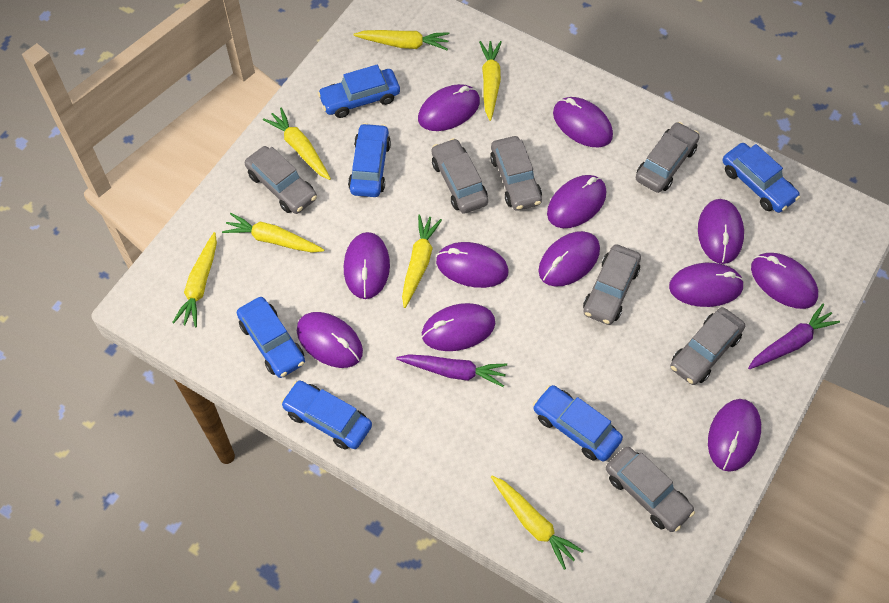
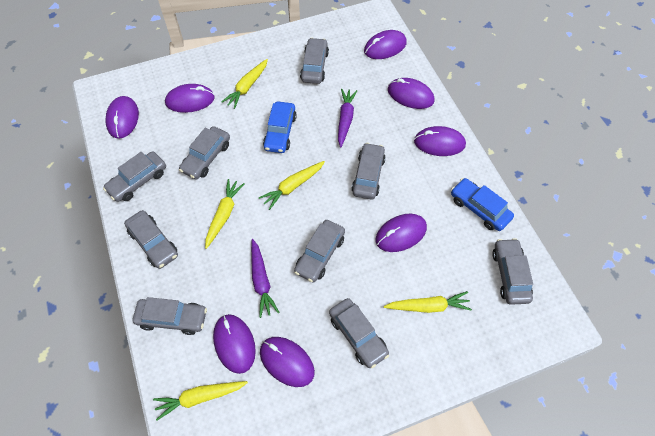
blue car: [237,297,305,378] [281,381,372,450] [318,65,400,118] [348,123,391,197] [533,385,623,462] [722,143,800,213] = 6 -> [263,102,297,153] [451,178,514,231] = 2
grey car: [245,146,317,214] [432,138,488,214] [490,136,542,211] [583,244,641,325] [606,447,695,532] [636,122,700,193] [670,307,745,385] = 7 -> [103,151,166,202] [124,210,178,269] [133,297,207,335] [179,126,230,179] [294,220,345,283] [300,38,329,84] [329,298,389,368] [351,143,386,199] [492,238,533,305] = 9
purple mouse: [297,312,363,368] [344,232,390,299] [418,84,480,131] [422,303,495,351] [436,242,509,288] [538,231,600,287] [547,175,606,228] [553,97,613,147] [669,263,744,307] [698,199,744,264] [708,399,761,472] [751,253,818,309] = 12 -> [105,96,139,139] [165,84,215,113] [213,314,256,374] [260,337,315,387] [364,30,407,59] [375,214,427,252] [388,78,435,109] [414,126,466,156] = 8
yellow carrot: [172,232,217,327] [222,213,324,253] [263,108,331,180] [353,30,450,50] [402,215,442,308] [479,41,502,121] [491,476,584,570] = 7 -> [153,381,248,420] [205,179,245,249] [222,59,268,109] [259,161,325,210] [384,291,472,313] = 5

